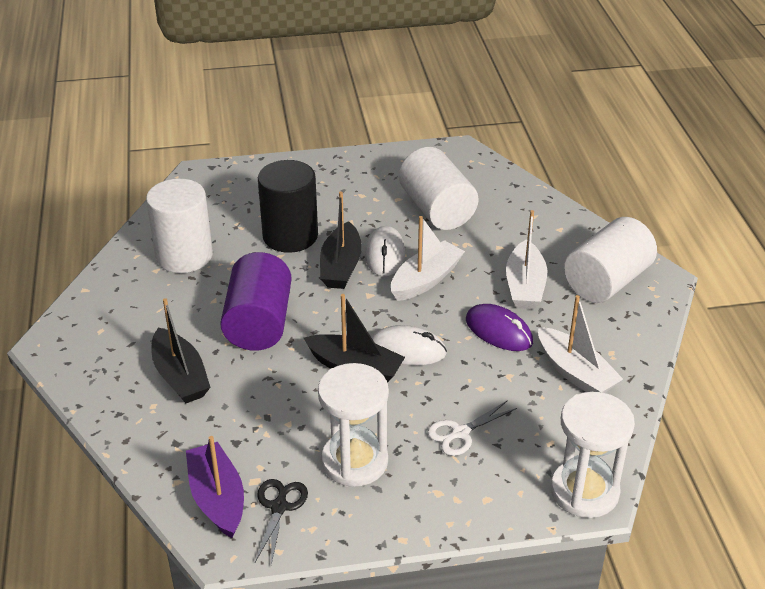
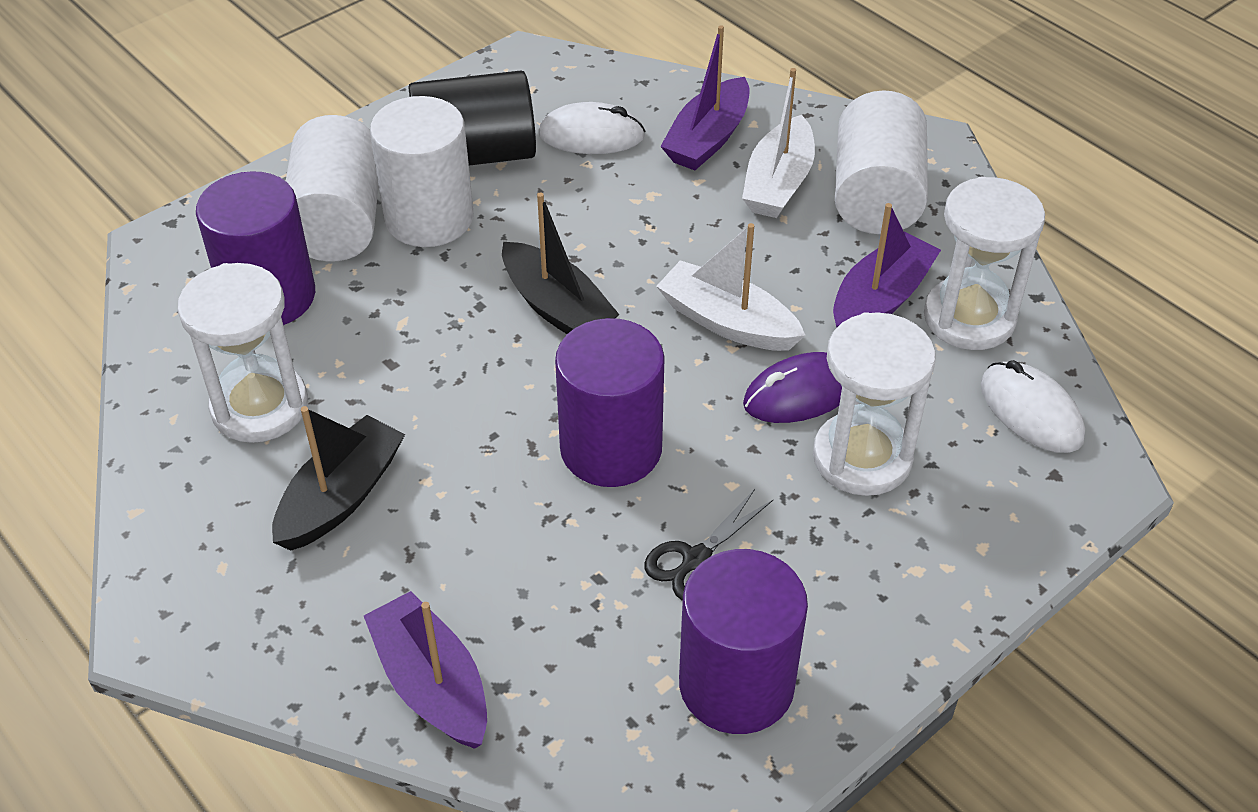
black boat: [152,298,210,403] [304,294,405,382] [320,192,362,289] = 3 -> [272,406,405,551] [502,192,620,334] = 2
purple boat: [186,436,244,538] = 1 -> [364,591,487,749] [660,25,750,170] [833,203,941,327] = 3
purple cylinder: [220,252,292,351] = 1 -> [196,171,315,325] [555,318,665,487] [679,549,808,734] = 3
white boat: [391,216,465,301] [506,210,547,309] [538,295,623,393] = 3 -> [656,223,806,351] [742,68,815,218] = 2
white hourglass: [318,363,389,487] [551,392,635,518] = 2 -> [177,263,308,443] [813,312,936,496] [924,176,1045,350] = 3
white scissors: [427,400,517,456] = 1 -> none = 0

